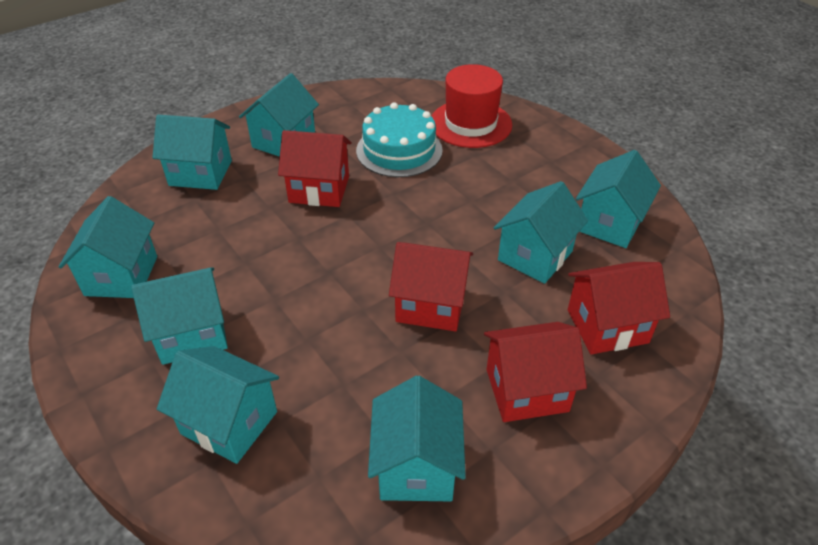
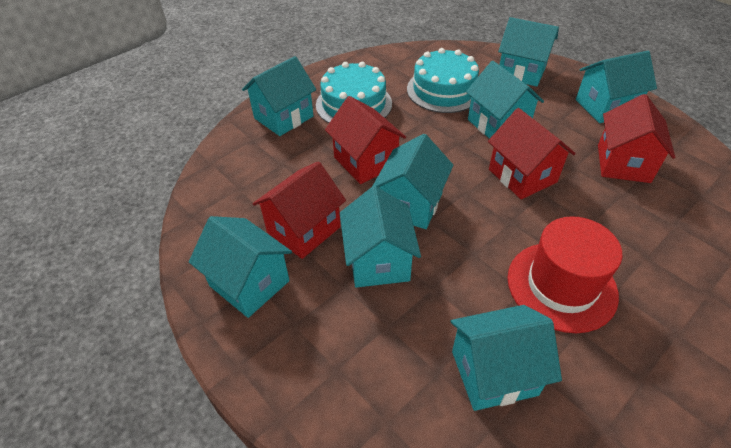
turquoise cake: [356,102,443,177] = 1 -> [316,62,392,123] [407,48,479,113] = 2

